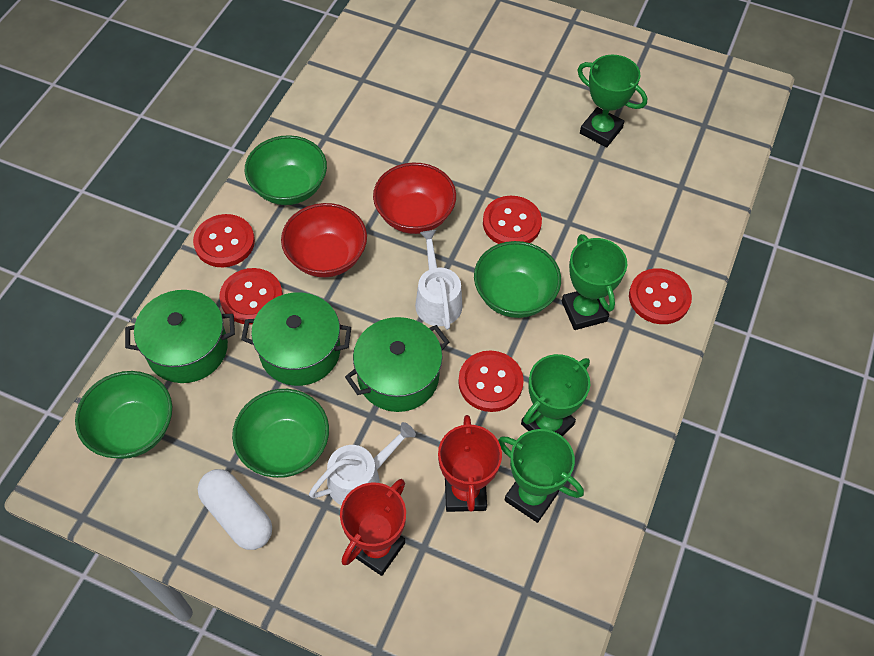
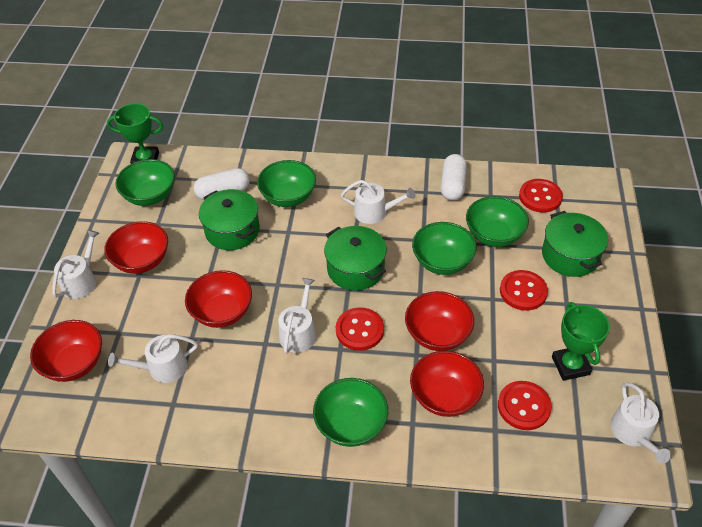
green bowl: [75,371,172,459] [232,389,329,478] [245,135,327,205] [474,241,561,318] = 4 -> [115,159,175,206] [257,160,316,207] [313,378,388,447] [412,222,477,275] [466,196,529,247] = 5
green trophy: [498,429,584,523] [521,354,590,436] [562,234,627,330] [578,55,647,147] = 4 -> [107,103,163,164] [552,302,610,381] = 2
red bowl: [281,203,367,277] [373,163,456,234] = 2 -> [30,320,102,382] [104,221,168,274] [185,270,252,328] [405,291,474,351] [410,351,484,417] = 5
red button: [193,214,255,267] [219,268,283,325] [458,350,524,412] [483,196,542,244] [629,268,692,324] = 5 -> [336,307,384,351] [498,381,552,430] [500,270,548,311] [519,179,563,212] = 4
red trophy: [340,479,406,576] [438,415,502,512] = 2 -> none = 0
white capsule: [198,469,272,550] = 1 -> [193,168,250,200] [441,154,467,201] = 2
white watering can: [309,422,416,505] [415,230,463,330] = 2 -> [52,230,99,299] [108,334,198,383] [279,278,316,354] [341,180,415,224] [610,382,671,463] = 5

